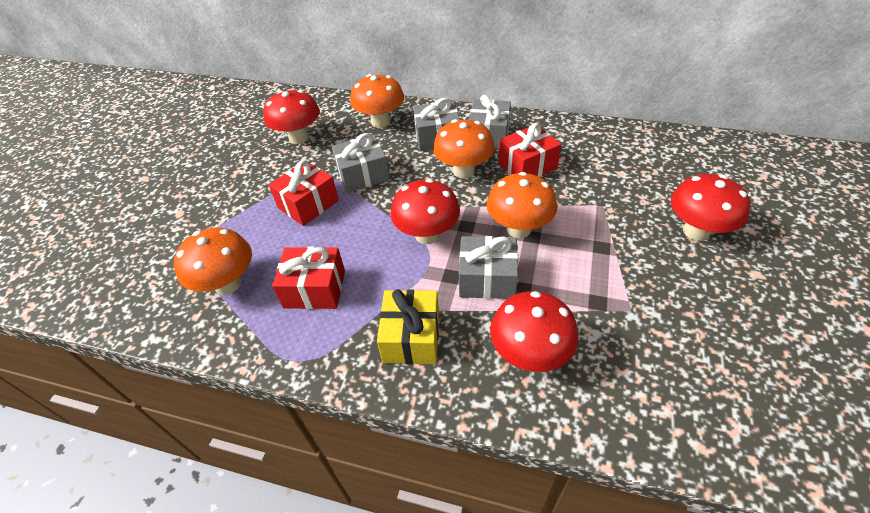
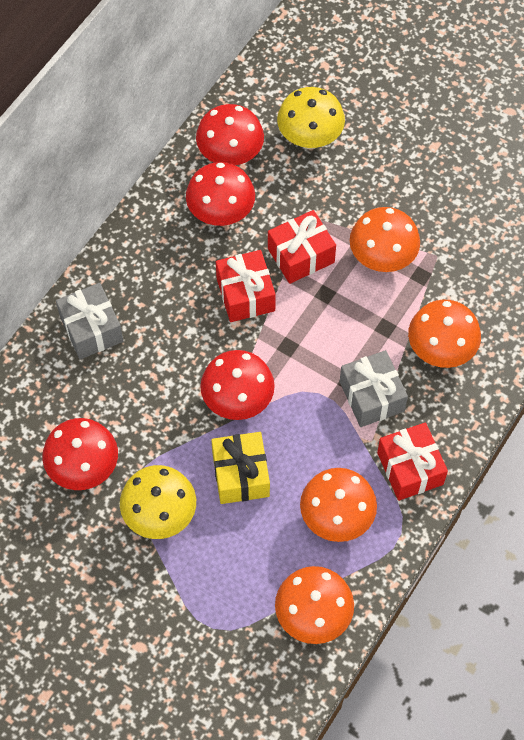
grey gift: [331,133,390,193] [413,98,460,151] [459,236,518,299] [469,95,511,149] = 4 -> [56,283,123,359] [340,350,408,427] = 2
yellow mushroom: none = 0 -> [120,465,196,539] [277,87,345,149] = 2

